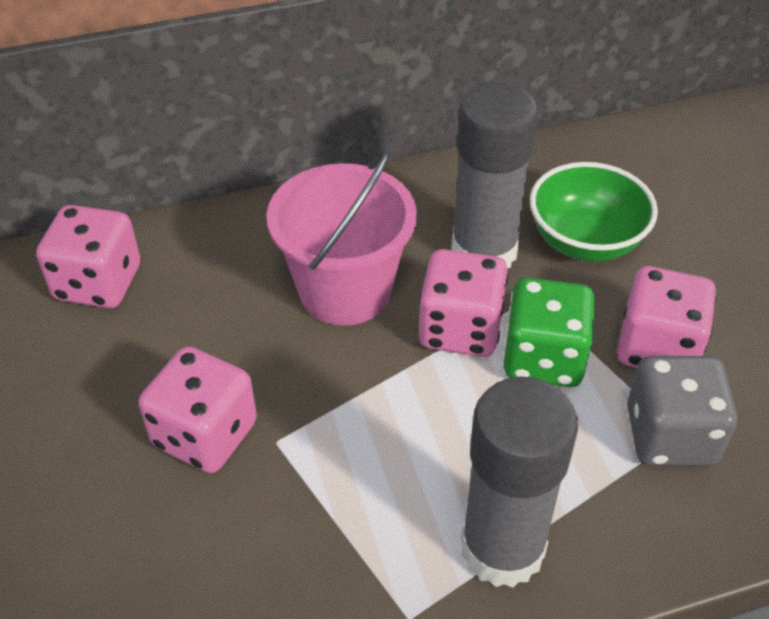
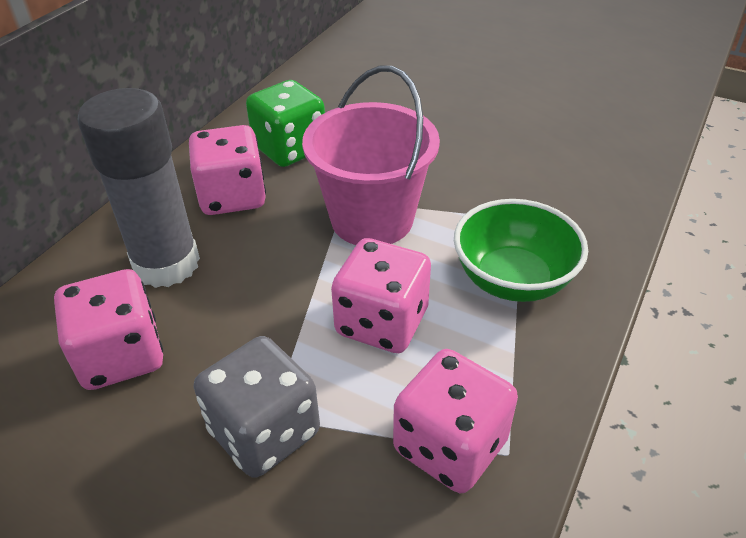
grey glue stick: [451,83,538,268] [461,377,578,588] = 2 -> [77,88,200,288] = 1

